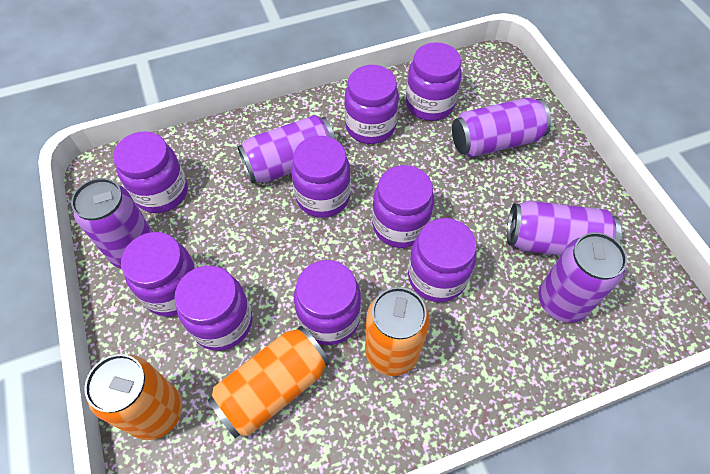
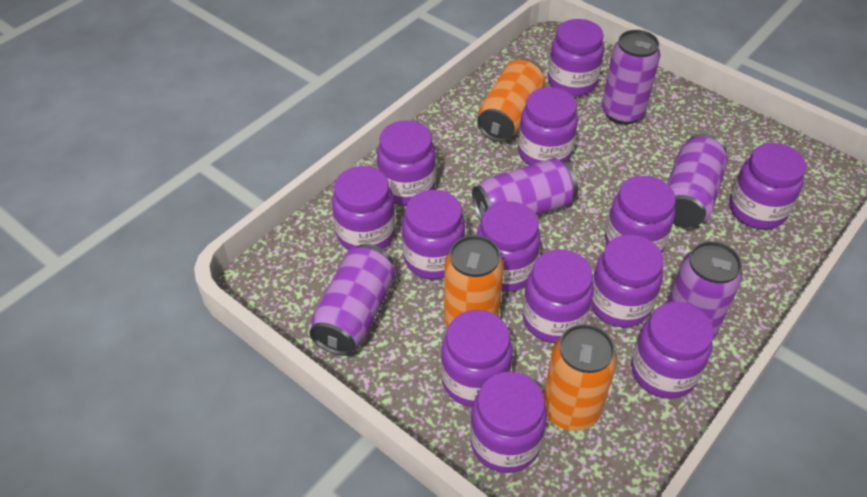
purple jar: [113,131,188,213] [121,232,197,317] [174,266,253,351] [291,136,351,218] [294,260,361,345] [344,65,399,144] [372,165,434,248] [406,42,462,121] [408,218,477,302] = 9 -> [332,166,395,250] [377,120,436,205] [402,190,465,279] [441,310,513,407] [470,372,547,473] [477,201,540,292] [518,87,578,165] [522,250,594,343] [548,19,604,97] [591,235,664,327] [605,176,676,253] [631,302,714,399] [729,143,806,229] = 13

